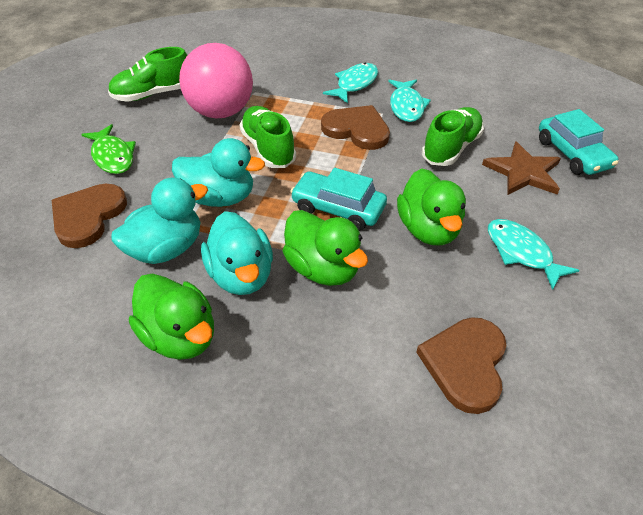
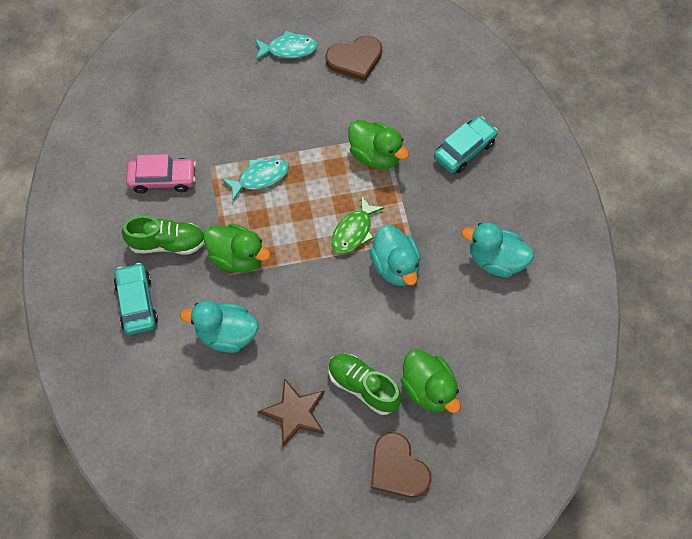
brown heart: [52,184,127,248] [321,105,390,150] [416,317,507,414] = 3 -> [325,36,382,81] [371,432,431,498] = 2
green shoe: [108,47,187,102] [239,106,296,168] [422,107,484,166] = 3 -> [122,216,204,255] [329,354,402,415] = 2
pink ball: [179,43,253,118] = 1 -> none = 0
pink car: none = 0 -> [126,154,196,193] = 1
turquoise fish: [323,63,378,104] [388,79,431,122] [488,219,579,290] = 3 -> [222,158,289,201] [255,30,318,60] = 2

